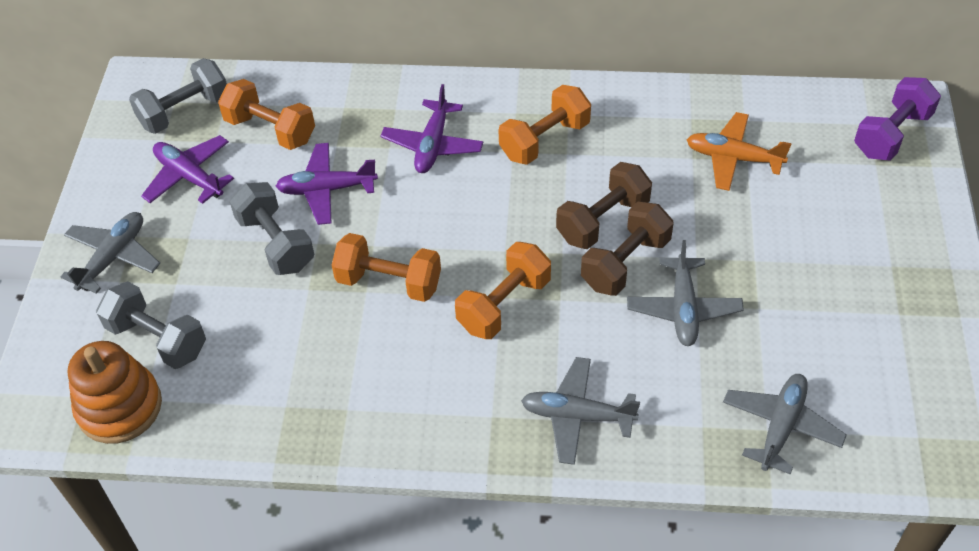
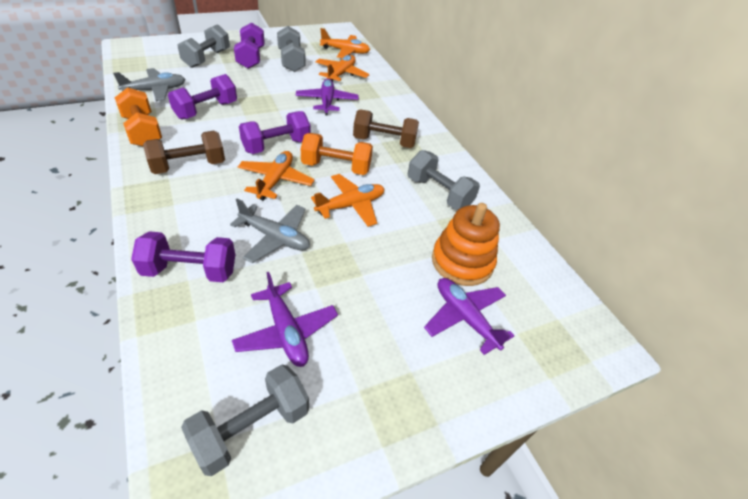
grey dumbbell: [96,281,206,369] [129,58,227,134] [229,182,314,275] = 3 -> [178,24,230,68] [181,364,309,476] [277,26,306,72] [408,150,480,210] = 4
grey plane: [61,212,160,294] [521,357,640,465] [627,240,744,346] [723,374,847,474] = 4 -> [113,68,185,101] [230,198,310,263] = 2
orange dumbbell: [218,79,315,150] [332,233,441,302] [455,242,551,339] [499,85,591,165] = 4 -> [115,87,162,146] [301,133,373,175] = 2
orange plane: [687,112,792,191] = 1 -> [238,151,315,201] [311,174,384,227] [315,55,369,82] [320,28,370,58] = 4
purple dumbbell: [854,77,941,161] = 1 -> [131,231,236,282] [168,74,237,120] [234,22,265,69] [239,111,311,154] = 4

